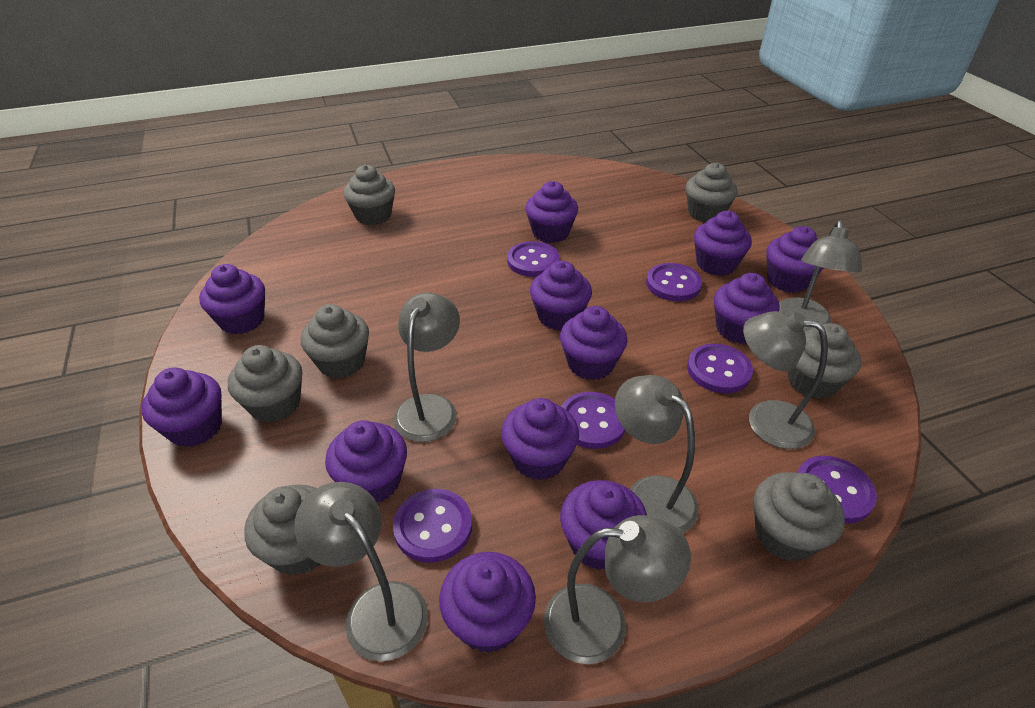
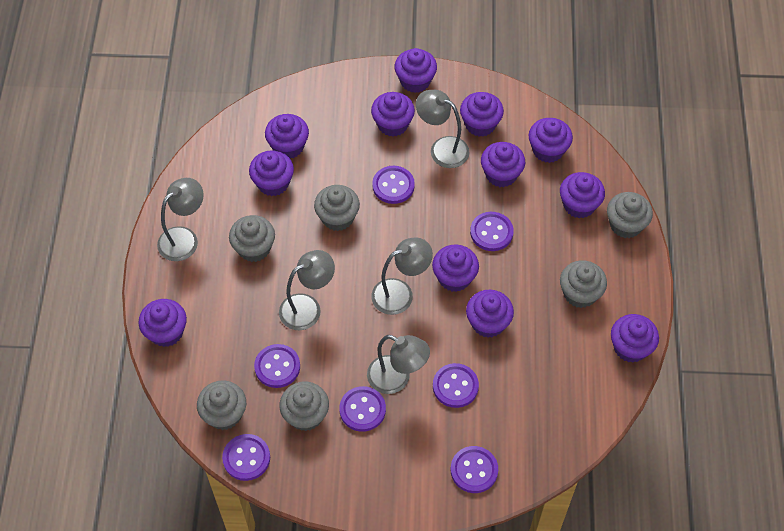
grey cupcake: [228,345,302,423] [244,484,320,576] [301,304,369,378] [343,165,395,225] [686,163,738,223] [754,472,845,561] [788,323,861,399] = 7 -> [197,380,246,430] [229,215,275,262] [279,381,329,431] [314,185,360,231] [560,260,607,308] [607,192,653,238] = 6
grey lamp: [295,482,428,661] [394,292,460,442] [544,515,691,664] [615,375,699,533] [743,311,828,449] [779,220,862,331] = 6 -> [157,178,204,261] [279,250,335,330] [367,335,430,394] [371,237,433,315] [416,90,469,168] = 5
purple button: [393,489,472,563] [507,241,559,277] [561,392,625,449] [646,263,702,301] [687,344,753,393] [797,456,877,524] = 6 -> [222,434,270,481] [254,344,300,388] [339,386,386,432] [372,166,415,204] [433,363,479,408] [450,446,498,493] [470,212,514,251] = 7

